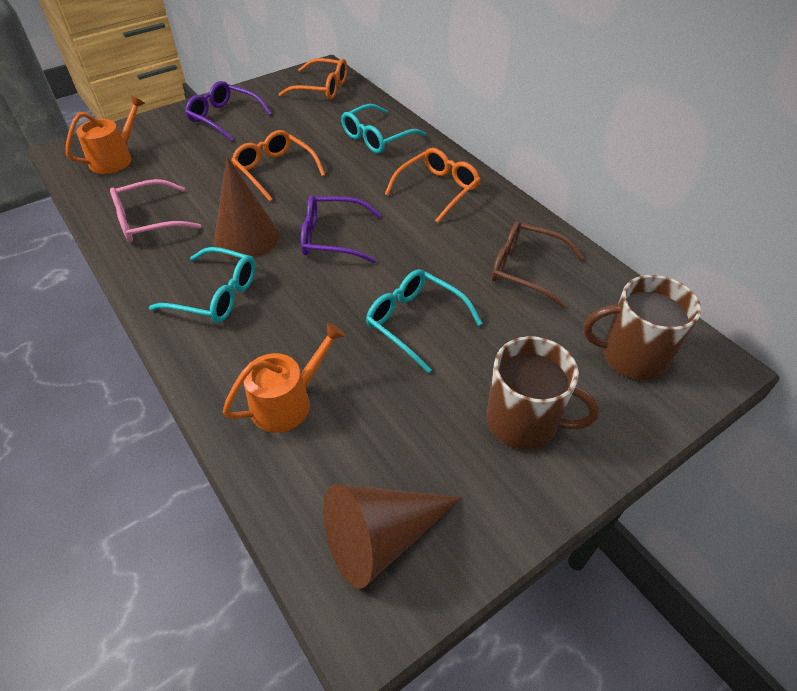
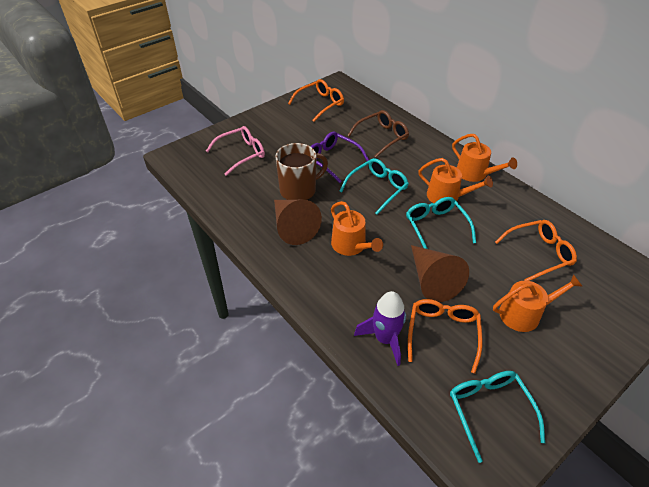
brown mug: [487,336,599,449] [583,275,701,380] = 2 -> [275,143,328,200] = 1
orange watering can: [66,95,145,174] [222,322,346,433] = 2 -> [331,201,383,256] [418,158,493,203] [452,134,517,182] [493,274,583,332] = 4
purple glasses: [185,81,272,141] [301,195,381,263] = 2 -> [310,132,369,183] = 1
purple rocket: none = 0 -> [354,291,406,366] = 1

